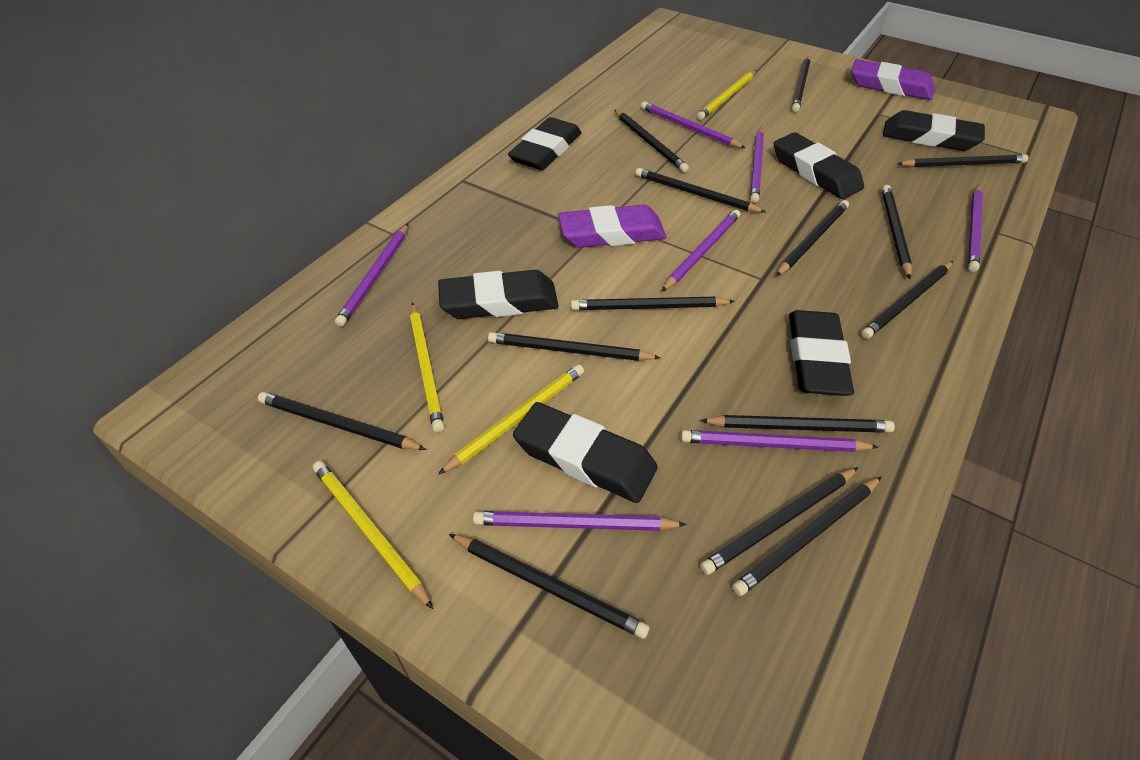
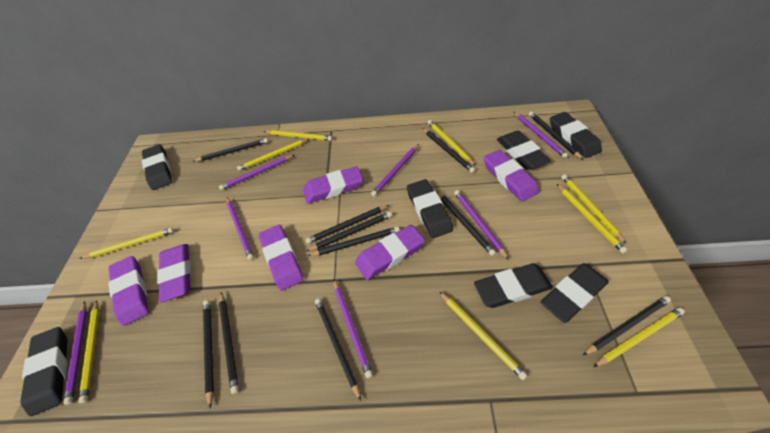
black eraser: [438,270,559,319] [508,117,581,170] [513,402,658,503] [774,132,864,199] [789,310,854,396] [883,110,985,151] = 6 -> [20,327,68,416] [142,144,172,190] [407,179,453,238] [474,263,553,308] [497,131,551,170] [541,263,609,323] [550,112,602,158] = 7
black pencil: [258,392,426,450] [449,534,650,639] [488,332,661,361] [571,297,735,310] [615,110,689,172] [635,168,766,213] [700,415,895,433] [700,467,858,575] [732,477,881,596] [776,200,849,276] [792,56,810,112] [861,261,953,339] [882,185,912,279] [897,154,1028,167] = 14 -> [193,138,268,161] [203,300,214,408] [219,292,239,394] [306,205,390,244] [307,212,392,251] [308,226,400,256] [315,298,361,401] [423,128,475,173] [437,191,496,256] [529,112,583,160] [583,296,671,355] = 11
purple eraser: [558,205,667,248] [851,59,935,100] = 2 -> [108,256,149,326] [157,244,191,303] [259,225,304,291] [303,166,363,204] [355,225,425,280] [484,150,539,202] = 6
yellow pencil: [313,461,433,609] [410,302,444,432] [438,364,584,475] [697,70,756,120] = 4 -> [78,300,99,403] [79,228,174,259] [237,139,309,171] [264,130,332,141] [428,120,475,166] [439,291,527,380] [557,184,628,253] [561,174,626,244] [593,308,685,367] = 9

